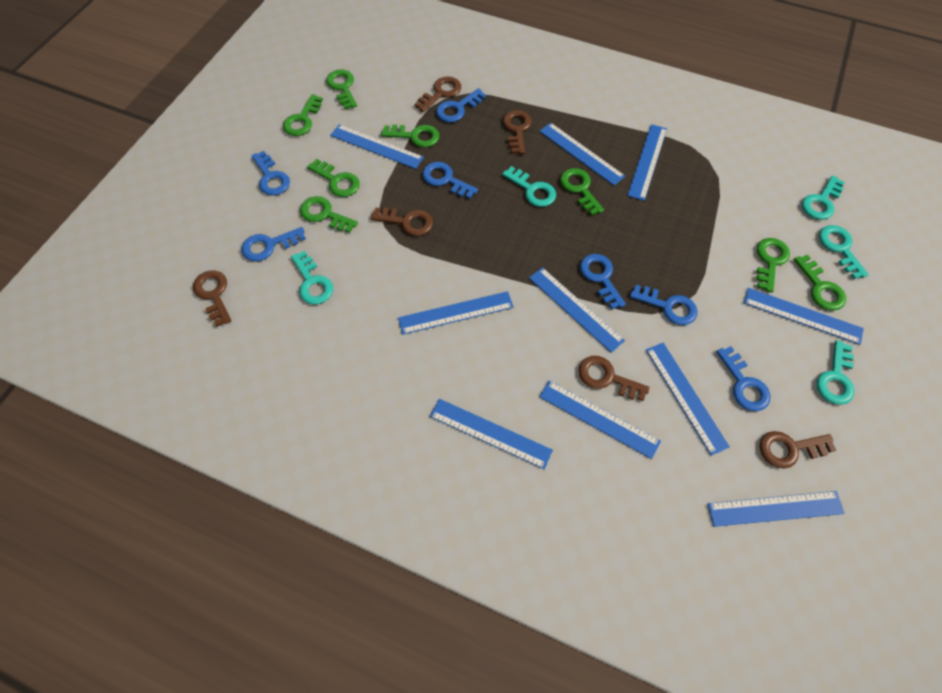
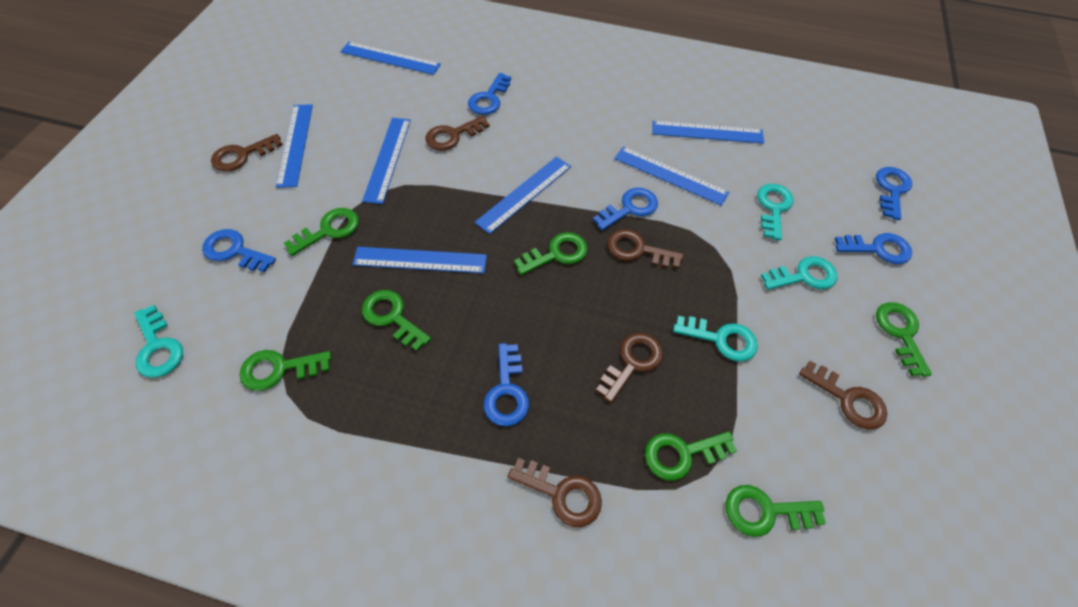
blue key: [241,227,306,261] [251,151,290,195] [423,162,478,199] [436,88,486,122] [580,254,626,309] [630,285,698,325] [716,346,770,411] = 7 -> [202,229,276,272] [468,73,511,115] [484,343,529,426] [593,188,658,230] [835,233,912,264] [876,167,912,220] = 6
blue ruler: [330,124,424,169] [398,291,514,335] [430,399,553,469] [529,267,625,353] [539,380,661,459] [540,123,625,186] [627,124,667,201] [646,343,730,456] [708,491,845,527] [744,288,864,345] = 10 -> [276,104,313,188] [340,42,441,75] [352,247,487,273] [362,118,411,204] [475,156,571,234] [614,146,729,206] [652,121,765,144] = 7
green key: [283,94,323,136] [300,196,358,233] [307,159,360,197] [326,69,357,109] [381,125,439,147] [560,168,604,215] [756,238,790,292] [794,254,846,311] = 8 -> [239,350,331,391] [284,208,359,256] [362,290,431,351] [514,232,588,275] [645,431,737,481] [726,485,826,537] [876,302,932,377] = 7
turquoise key: [291,251,333,305] [502,166,556,207] [802,176,845,220] [817,340,855,405] [819,225,869,279] = 5 -> [134,305,183,378] [673,316,758,362] [757,184,794,240] [761,256,837,290] = 4

